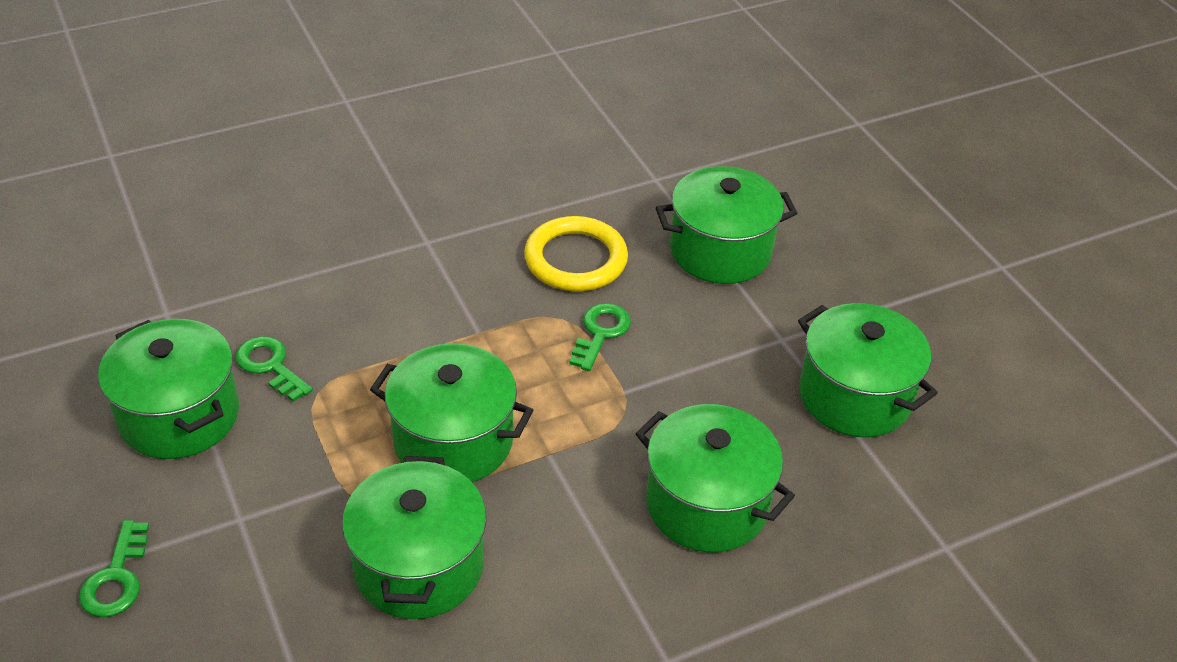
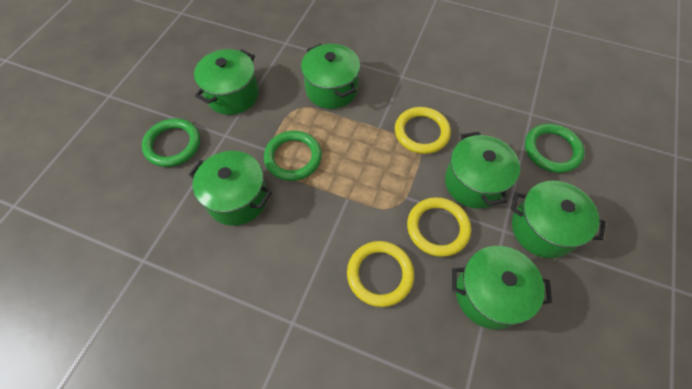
green key: [79,520,149,618] [236,336,313,402] [569,303,631,371] = 3 -> none = 0
green ring: none = 0 -> [142,118,200,167] [264,131,322,181] [525,124,585,173] = 3
yellow ring: [524,216,628,291] = 1 -> [347,241,414,307] [395,107,451,154] [407,197,471,257] = 3

